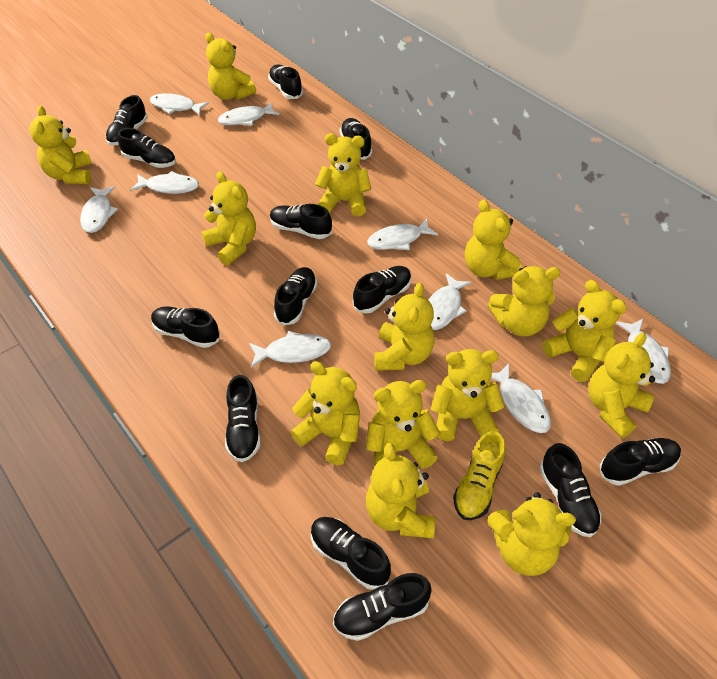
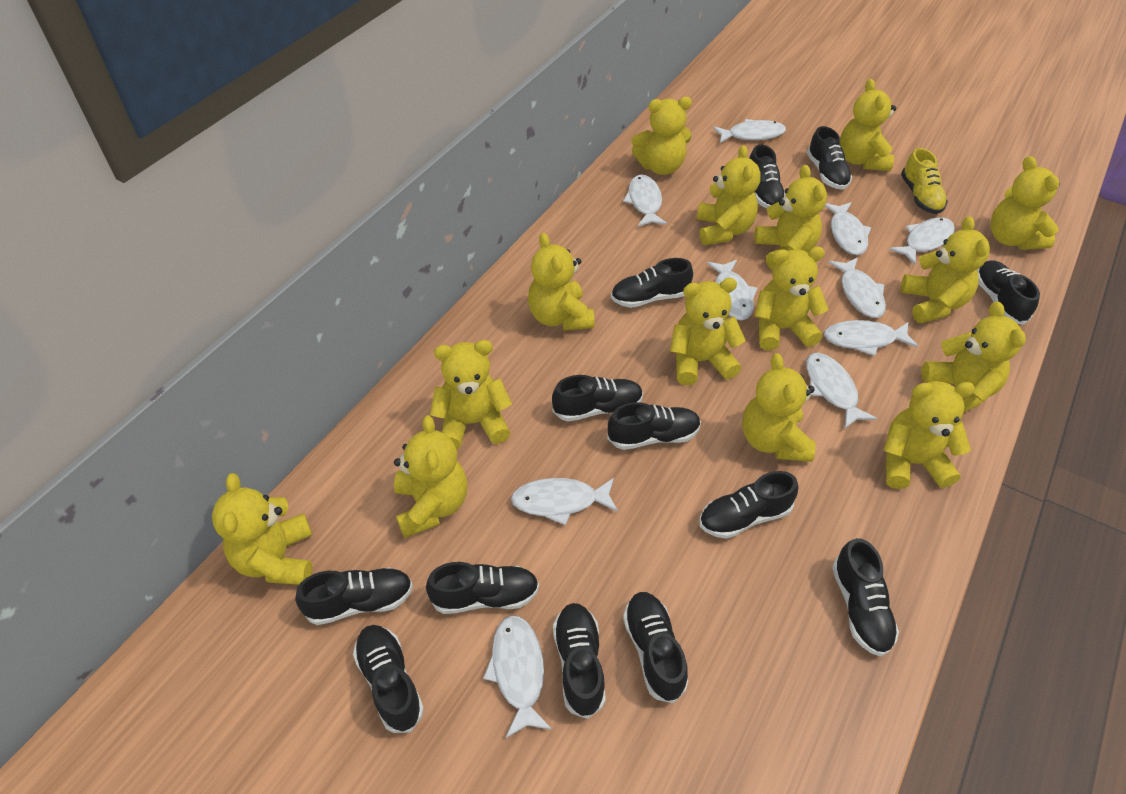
white fish: [80,186,118,233] [131,171,199,194] [150,93,209,115] [218,102,279,126] [249,331,331,368] [367,218,438,250] [429,273,472,330] [491,363,551,433] [616,319,671,384] = 9 -> [483,615,552,738] [511,478,618,525] [623,175,667,226] [707,260,757,320] [713,119,786,143] [806,353,877,428] [824,320,918,356] [825,202,871,255] [828,257,886,318] [889,217,955,265] = 10
yellow teddy bear: [30,106,92,184] [201,172,256,265] [205,33,256,100] [290,361,360,465] [315,133,371,217] [366,380,440,469] [366,443,436,538] [374,282,434,371] [431,349,505,441] [465,200,522,280] [487,492,576,576] [488,266,561,336] [543,280,627,382] [588,333,655,438] = 14 -> [212,473,312,585] [394,415,467,538] [430,340,512,449] [528,233,594,331] [631,97,692,175] [670,278,746,385] [697,145,761,245] [742,353,816,462] [754,165,827,270] [754,247,829,351] [840,79,896,171] [883,381,975,489] [901,216,990,323] [921,301,1026,413] [991,156,1060,250] = 15

